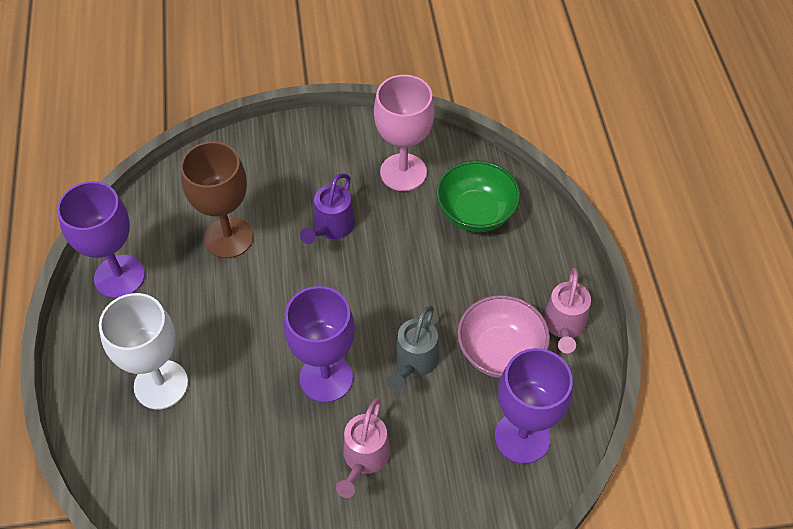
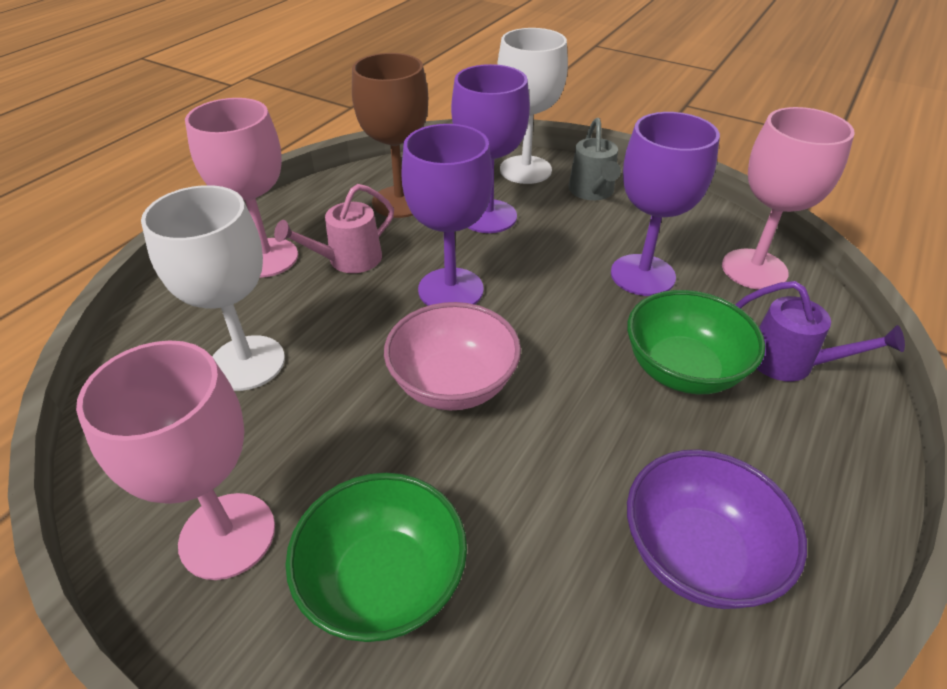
green bowl: [436,160,520,232] = 1 -> [285,473,467,642] [627,290,765,394] = 2
pink goblet: [374,75,435,191] = 1 -> [76,340,275,580] [185,98,298,278] [722,107,855,290] = 3
pink watering can: [336,398,390,498] [543,268,591,353] = 2 -> [274,184,394,273] = 1
purple bowl: none = 0 -> [627,449,807,609] = 1
white goblet: [99,293,188,409] = 1 -> [141,185,285,391] [497,28,568,184] = 2

